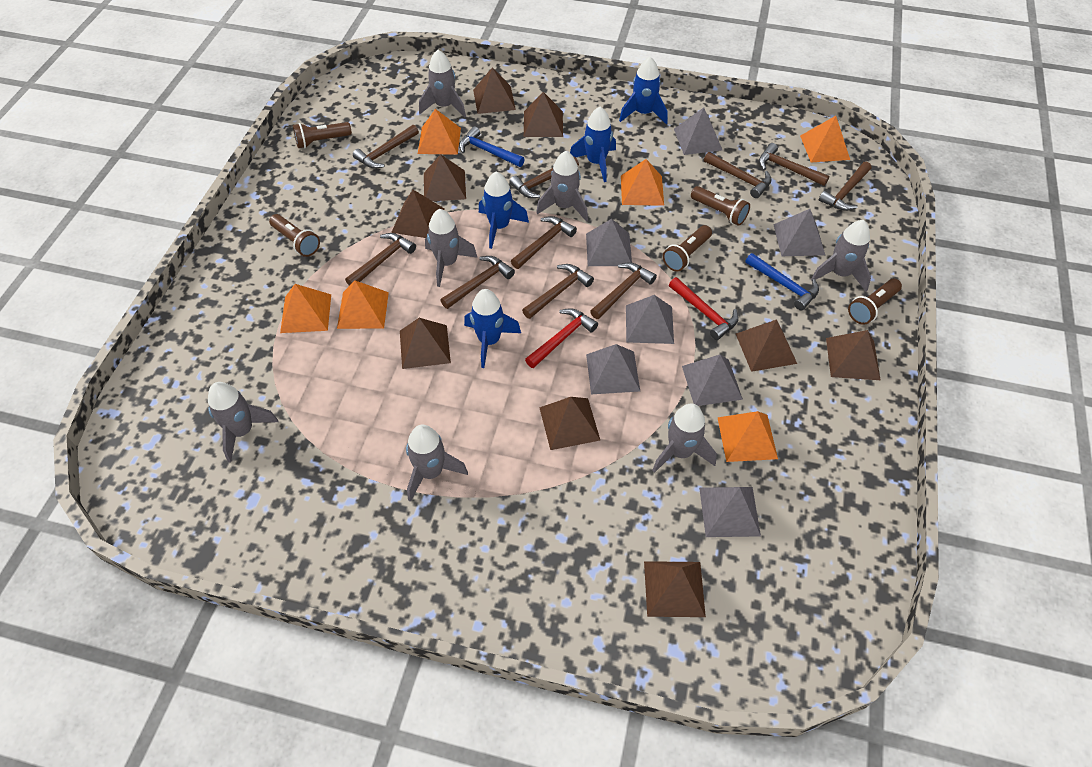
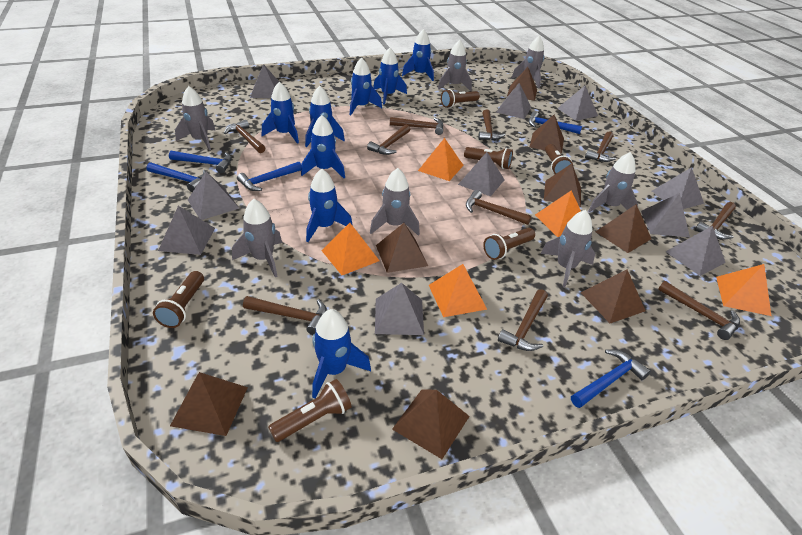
blue hammer: [459,126,524,167] [745,253,819,311] = 2 -> [146,162,206,192] [169,151,232,173] [237,162,301,191] [529,111,582,134] [571,349,651,408] = 5
blue rocket: [464,289,521,368] [479,172,529,249] [570,107,616,182] [619,57,667,124] = 4 -> [262,82,299,144] [301,115,345,178] [305,86,345,147] [306,169,353,242] [312,309,371,399] [350,58,382,115] [373,48,407,104] [402,29,434,81] = 8
brown flashlight: [269,214,320,257] [293,122,352,148] [663,225,712,272] [691,186,750,226] [848,279,902,325] = 5 -> [153,271,204,328] [268,379,351,442] [441,89,480,108] [464,147,513,169] [483,228,535,260] [545,144,573,174] = 6
brown pyramid: [391,190,445,238] [400,318,451,369] [424,154,466,201] [473,67,516,114] [524,92,563,137] [539,397,601,450] [644,561,706,617] [736,319,797,372] [826,330,880,380] = 9 -> [170,372,248,436] [376,223,428,273] [392,389,470,459] [507,67,537,101] [529,114,564,154] [544,163,581,207] [581,269,646,323] [596,204,651,253] = 8
grey pyramid: [586,219,632,266] [586,344,640,394] [626,295,674,344] [674,108,722,155] [682,355,743,406] [699,487,761,537] [773,209,825,256] = 7 -> [158,206,215,255] [188,172,239,220] [250,64,279,98] [375,283,424,335] [458,152,505,196] [496,83,531,119] [557,85,598,121] [641,193,690,237] [652,167,704,209] [665,226,726,276] = 10
orange pyramid: [280,284,331,333] [337,280,389,329] [418,109,461,155] [621,159,664,206] [717,411,778,462] [800,116,850,162] = 6 -> [321,223,380,275] [418,138,464,181] [429,264,487,317] [535,190,581,237] [716,264,771,316] = 5
red hammer: [525,308,598,368] [669,277,739,340] = 2 -> none = 0

